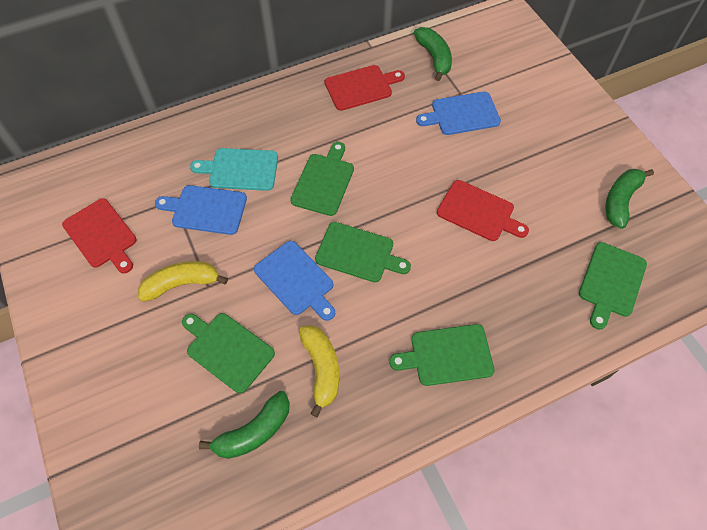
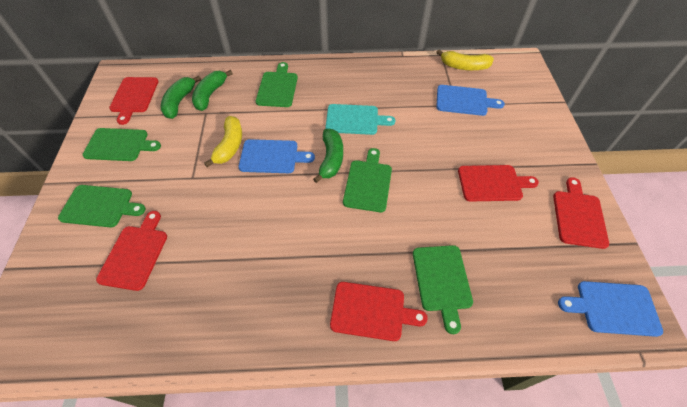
red cutting board: [62,198,137,273] [325,65,405,111] [437,180,529,241] = 3 -> [96,211,167,291] [109,77,158,125] [330,282,428,341] [458,165,539,202] [553,177,609,249] = 5

